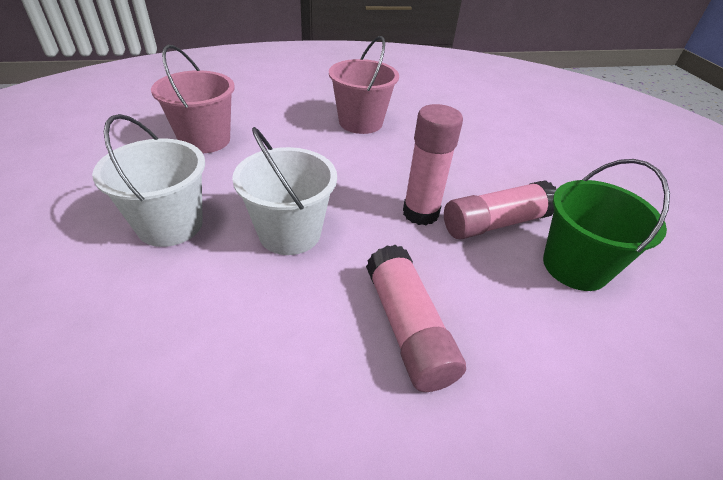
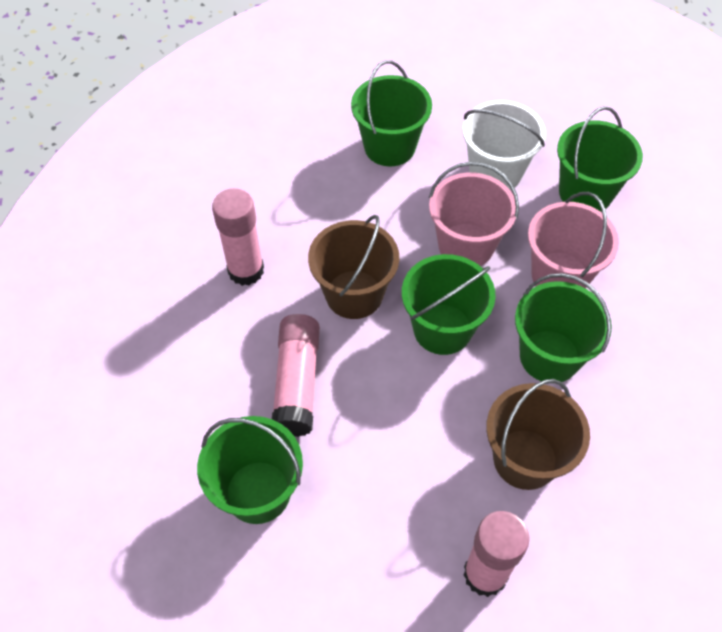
brown bucket: none = 0 -> [308,215,399,319] [486,379,590,490] = 2
green bucket: [543,159,670,291] = 1 -> [197,416,303,524] [351,60,432,167] [402,254,496,355] [515,273,612,382] [557,106,643,212] = 5
white bucket: [92,114,205,247] [232,127,337,255] = 2 -> [462,100,546,190] = 1

